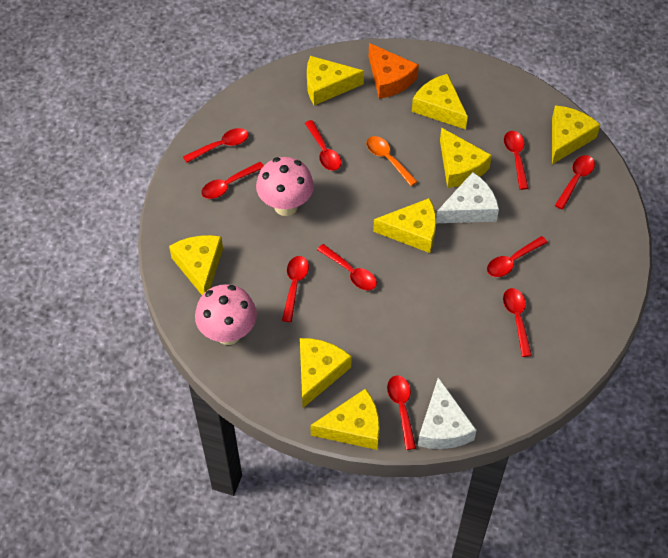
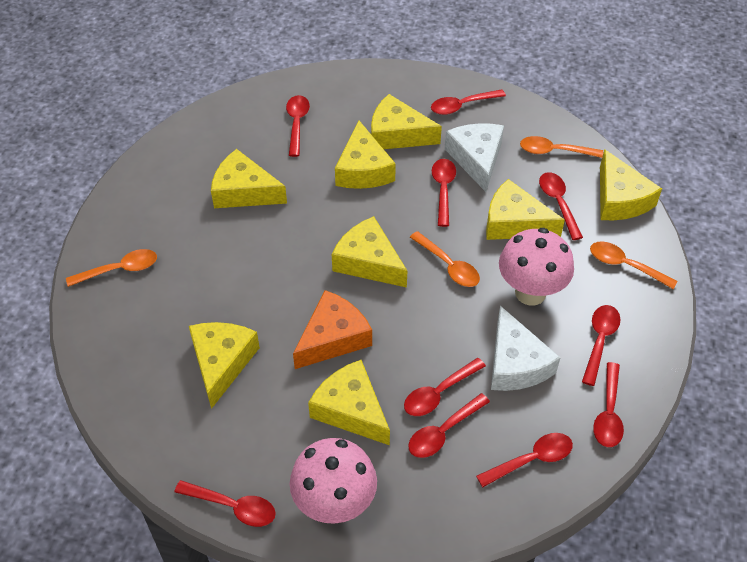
orange spoon: [366,136,418,186] = 1 -> [66,249,157,287] [410,231,480,287] [520,136,603,158] [590,241,678,289] = 4

